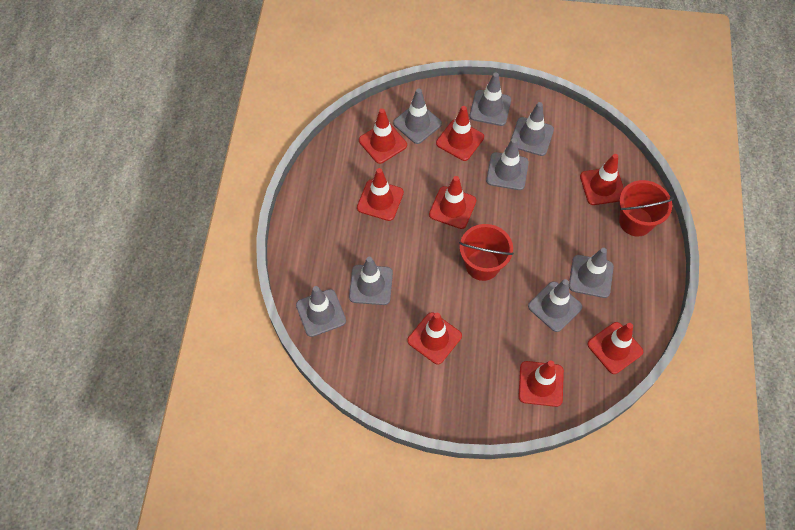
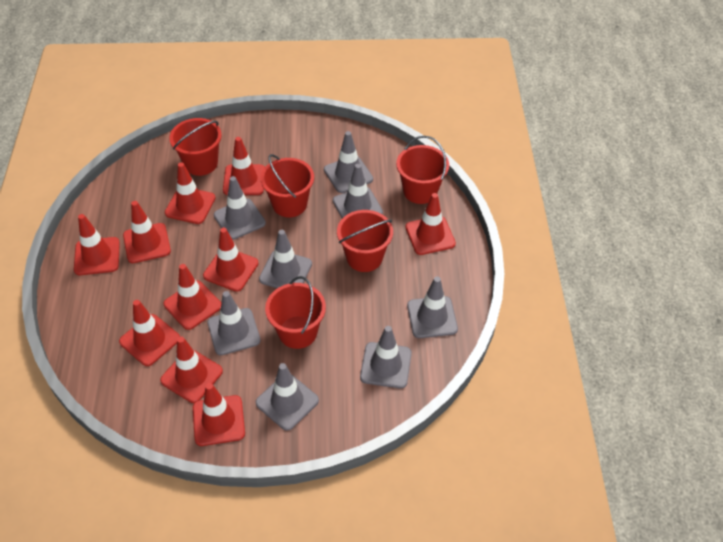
red bucket: [459,224,514,281] [619,180,674,236] = 2 -> [169,118,222,176] [261,154,314,217] [265,276,326,349] [337,210,393,272] [396,136,449,204] = 5
red traffic cone: [357,168,404,221] [359,108,407,164] [407,312,462,364] [429,176,476,229] [436,106,484,161] [518,360,564,407] [580,154,624,205] [587,322,643,374] = 8 -> [74,214,120,275] [119,300,180,366] [123,201,171,263] [160,337,223,403] [164,264,221,330] [165,162,216,224] [193,383,245,446] [203,228,258,292] [223,137,265,195] [405,193,456,255] = 10

